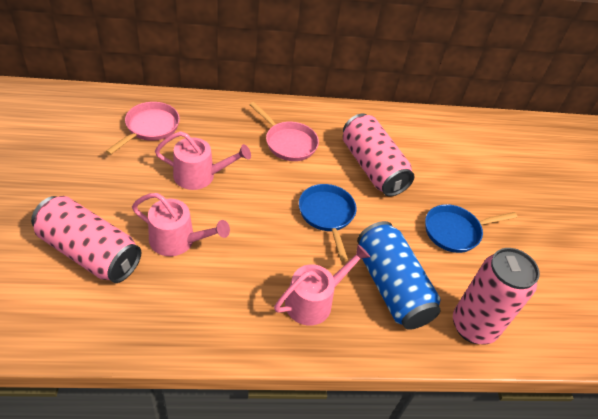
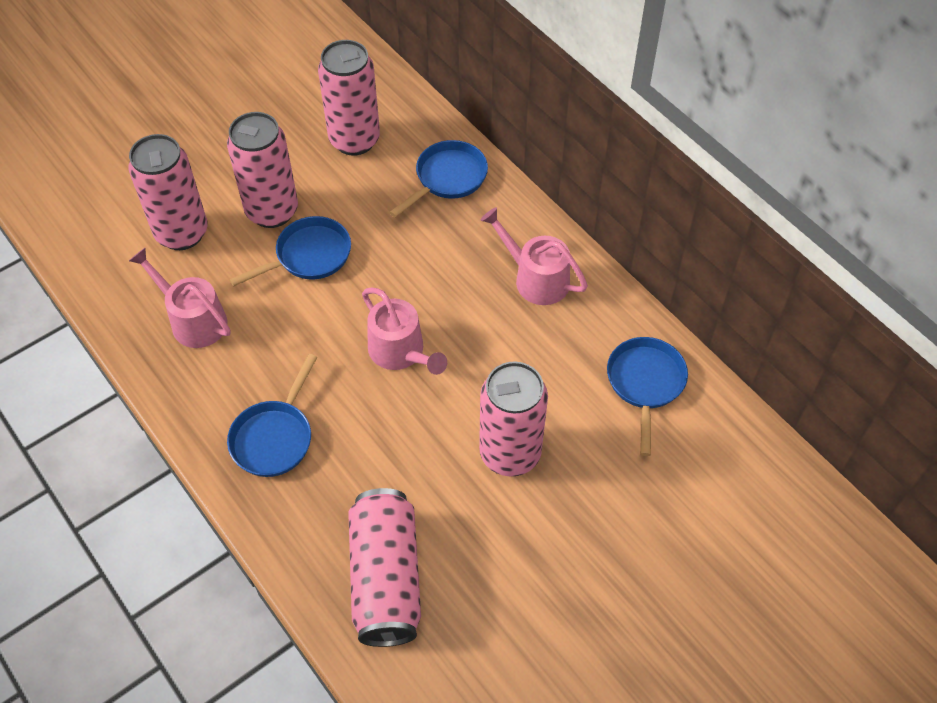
blue can: [357,221,441,330] = 1 -> none = 0
blue pan: [299,184,356,262] [425,204,518,253] = 2 -> [227,354,317,477] [229,216,351,286] [389,140,488,218] [607,337,688,456] = 4
pink can: [31,196,141,283] [343,114,415,196] [453,248,540,345] = 3 -> [129,134,208,250] [227,112,298,228] [318,40,380,156] [348,488,421,647] [479,361,548,477] = 5
pink pan: [105,102,180,155] [249,102,319,161] = 2 -> none = 0

